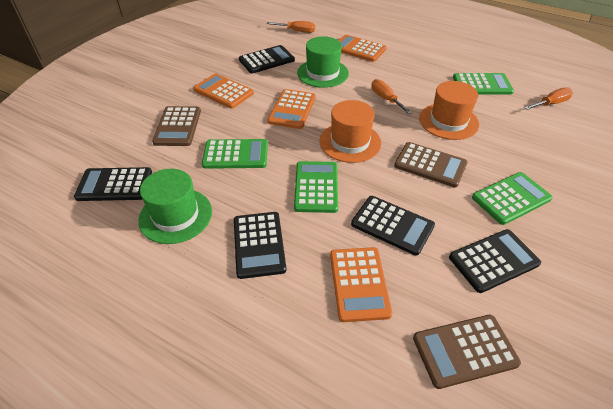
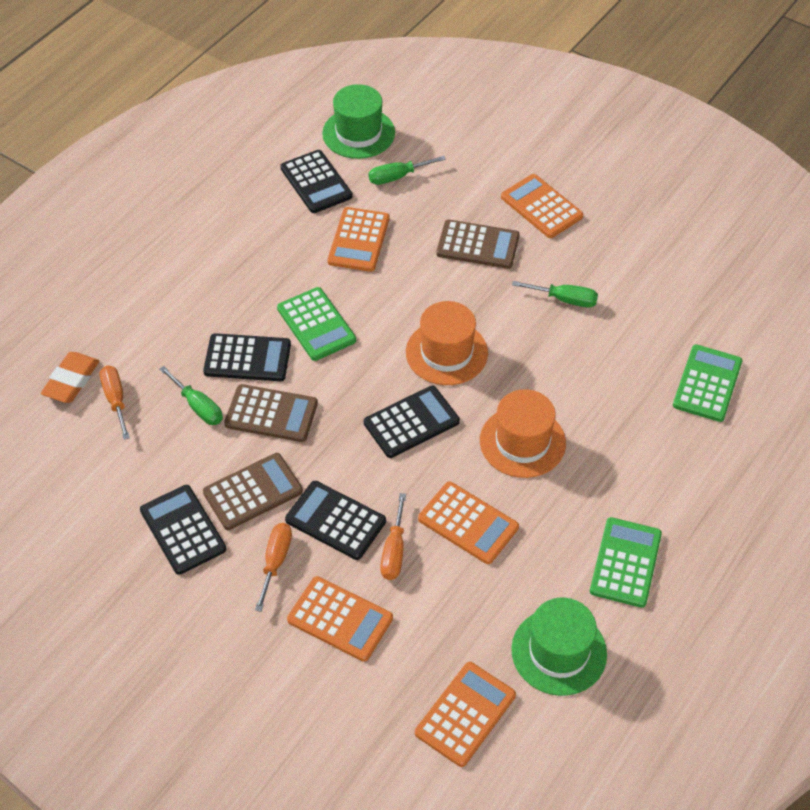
green calculator: [202,139,268,169] [294,161,338,213] [453,73,514,95] [472,172,553,225] = 4 -> [277,287,356,361] [590,517,662,608] [673,344,742,422] = 3
green screwdriver: none = 0 -> [159,366,223,425] [368,156,446,185] [512,281,598,307] = 3
orange calculator: [193,74,254,109] [268,89,316,129] [330,247,392,322] [338,35,387,62] = 4 -> [287,576,393,662] [328,207,390,272] [415,662,516,767] [418,481,519,564] [501,174,583,238] = 5
orange eraser: none = 0 -> [41,352,99,403] = 1

